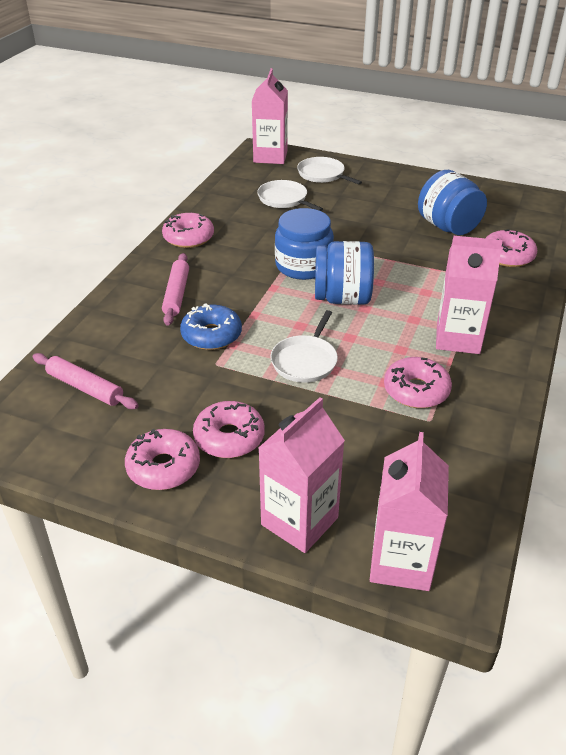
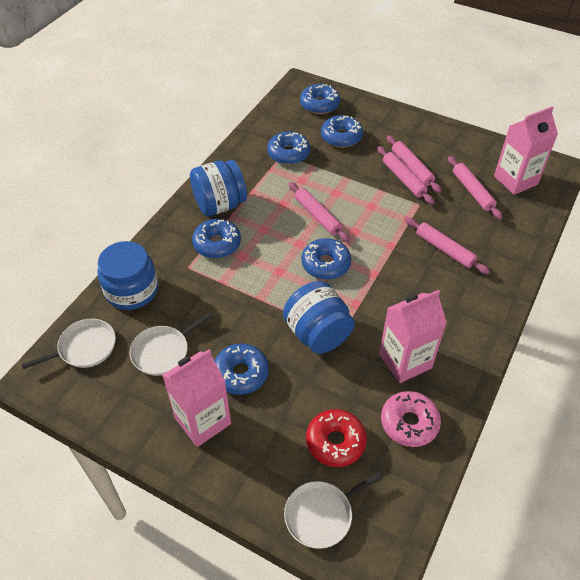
blue donut: [180,303,242,350] = 1 -> [192,219,241,258] [214,343,269,395] [267,131,310,165] [300,84,340,114] [301,238,351,280] [321,115,363,148] = 6
pink carton: [252,68,288,164] [259,397,345,553] [370,432,449,591] [436,236,503,354] = 4 -> [162,349,231,447] [379,290,447,383] [494,106,558,195] = 3
pink donut: [125,429,200,490] [162,213,214,248] [193,401,265,458] [384,357,452,408] [486,229,537,267] = 5 -> [381,391,441,447] = 1
pink rolling pin: [33,353,139,409] [162,253,189,326] = 2 -> [289,182,350,242] [377,146,434,205] [387,135,442,193] [405,217,490,274] [448,156,503,220] = 5
red donut: none = 0 -> [306,409,367,467] = 1

